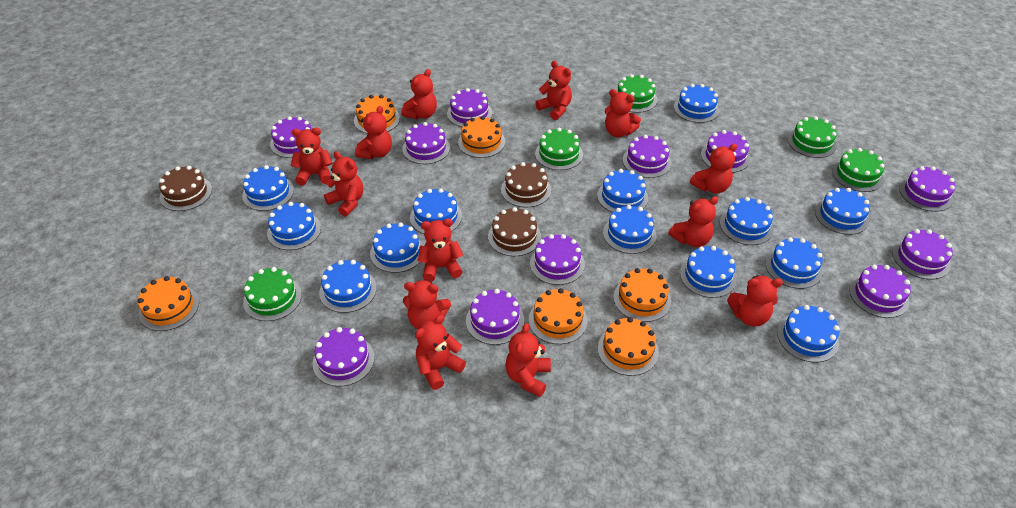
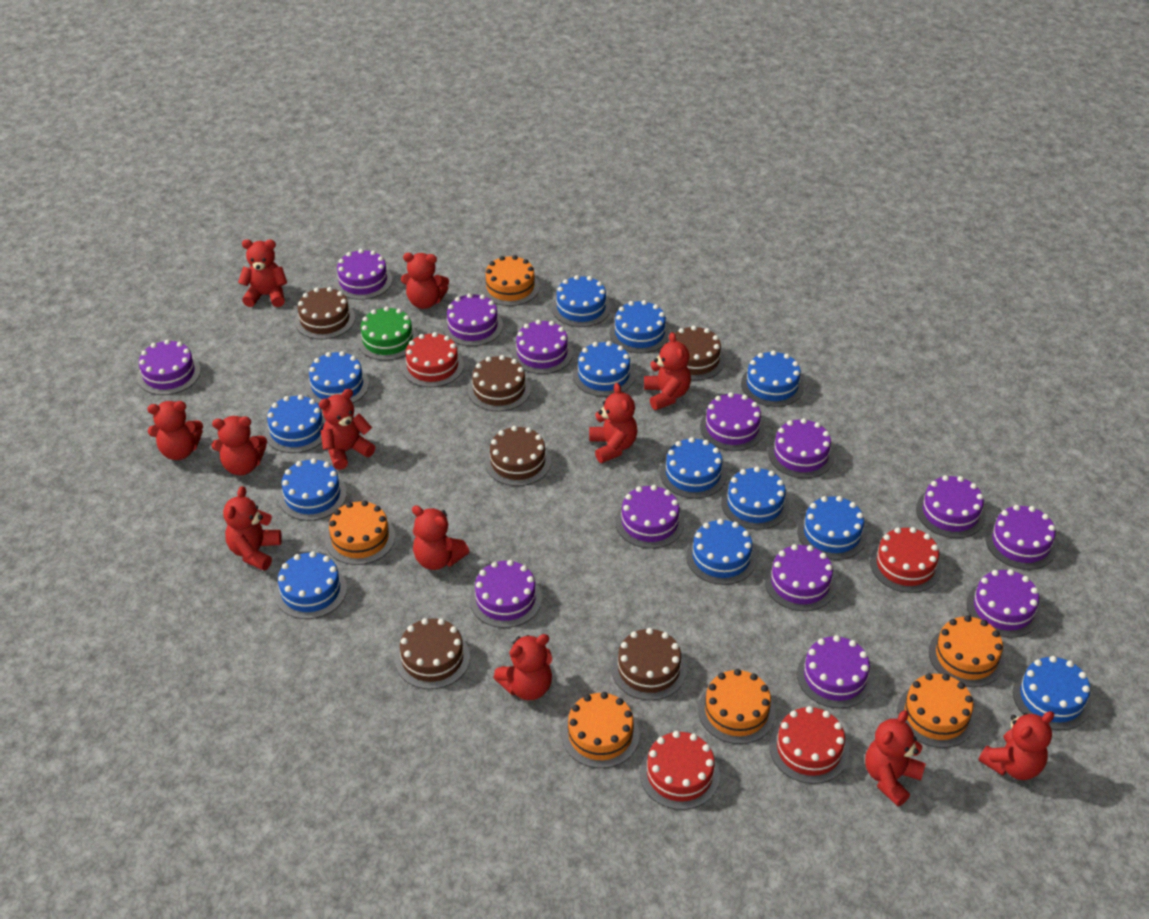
brown cake: [159,166,212,211] [488,207,541,256] [501,162,551,207] = 3 -> [295,287,355,339] [395,618,470,689] [468,355,531,412] [485,426,551,486] [612,628,687,700] [675,325,725,380] = 6
green cake: [243,267,302,321] [535,128,583,170] [616,74,658,113] [788,116,837,158] [832,148,885,192] = 5 -> [357,306,418,360] = 1
purple cake: [270,116,312,158] [313,327,375,387] [402,122,450,164] [447,88,492,127] [466,289,524,345] [530,234,585,285] [623,135,671,178] [701,130,750,173] [849,265,911,318] [892,229,953,280] [899,166,955,212] = 11 -> [137,339,201,395] [334,249,393,300] [443,293,503,346] [470,560,542,628] [512,320,573,374] [615,485,684,549] [700,392,765,451] [765,544,837,611] [768,418,834,478] [797,635,873,708] [916,475,986,538] [967,569,1041,638] [986,505,1057,570] = 13
red cake: none = 0 -> [402,332,464,387] [640,731,720,810] [770,706,849,784] [870,527,942,593] = 4
red teddy bear: [290,127,332,185] [324,151,363,217] [355,106,392,159] [401,69,437,120] [403,280,451,329] [415,315,466,390] [418,218,463,282] [505,323,551,397] [535,61,572,120] [605,89,641,137] [668,196,718,247] [690,144,737,194] [727,275,783,326] = 13 -> [147,401,203,460] [212,416,267,475] [223,486,282,571] [238,240,287,307] [319,389,376,470] [401,253,449,309] [412,505,470,570] [493,634,552,700] [589,383,638,463] [644,332,691,410] [865,710,926,806] [978,711,1054,780] = 12

